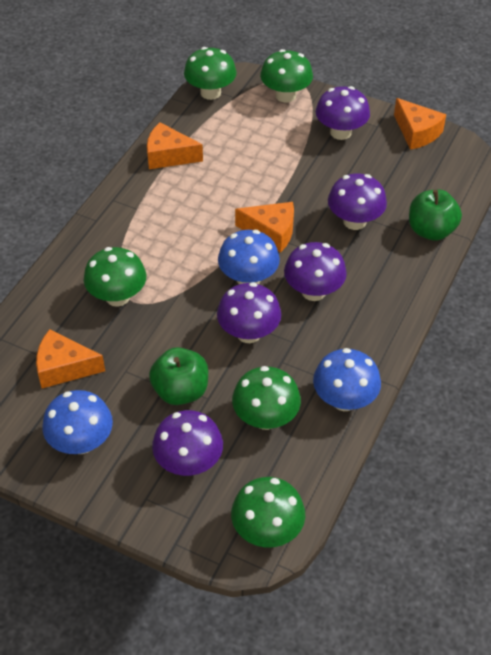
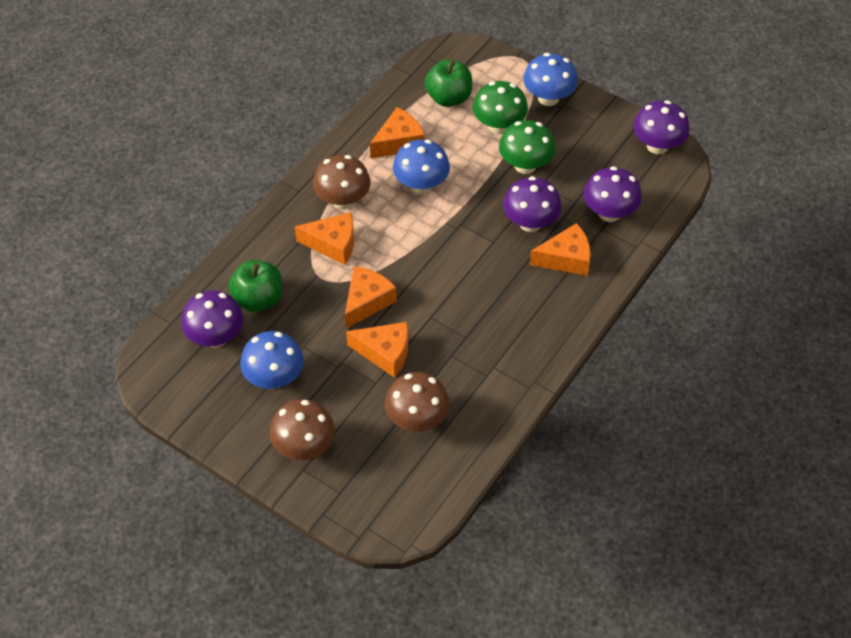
brown mushroom: none = 0 -> [270,399,335,460] [313,155,371,210] [385,372,450,432] = 3
green mushroom: [84,247,146,307] [184,47,237,100] [231,477,305,547] [232,366,301,430] [260,49,313,103] = 5 -> [473,81,528,134] [499,120,555,174] = 2
orange cheese: [36,329,105,388] [147,122,203,169] [235,202,294,253] [394,98,446,150] = 4 -> [295,212,354,265] [345,266,397,329] [346,322,408,378] [370,107,425,158] [530,223,591,276] = 5
purple mushroom: [152,410,223,476] [217,282,281,343] [284,242,347,301] [316,86,370,140] [328,173,387,230] = 5 -> [181,290,243,348] [503,176,561,232] [584,166,642,222] [633,100,690,154] = 4

